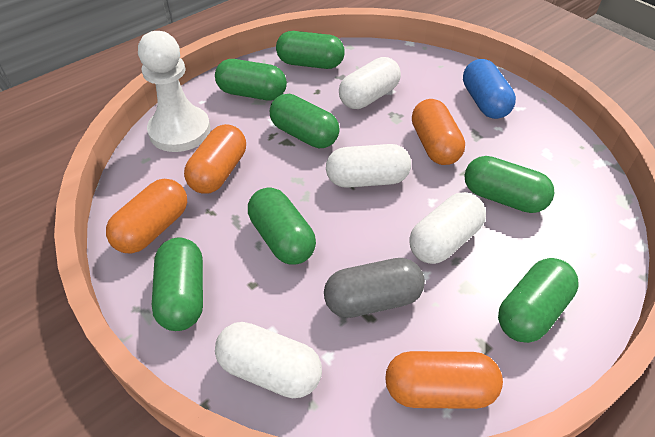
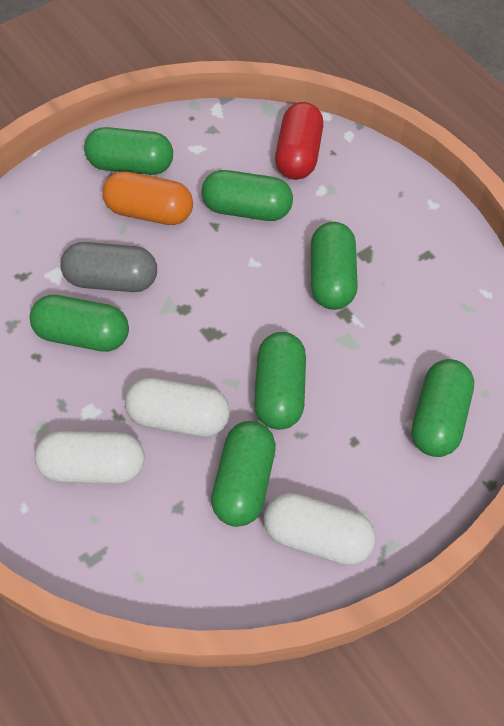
blue capsule: [463,59,516,119] = 1 -> none = 0
orange capsule: [106,179,187,254] [184,124,246,194] [385,351,503,409] [412,99,465,165] = 4 -> [102,171,193,225] = 1
red capsule: none = 0 -> [275,102,323,180] = 1
white capsule: [215,322,322,398] [326,144,411,188] [339,57,401,109] [409,192,486,264] = 4 -> [34,431,145,484] [125,378,230,437] [263,492,375,565] = 3
white pawn: [138,31,211,152] = 1 -> none = 0

